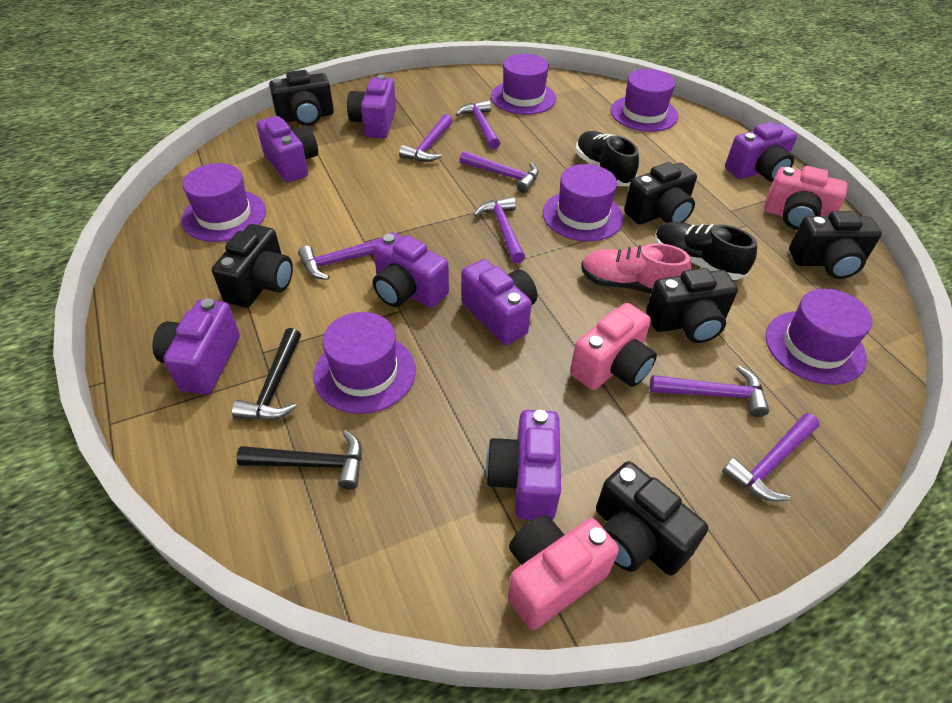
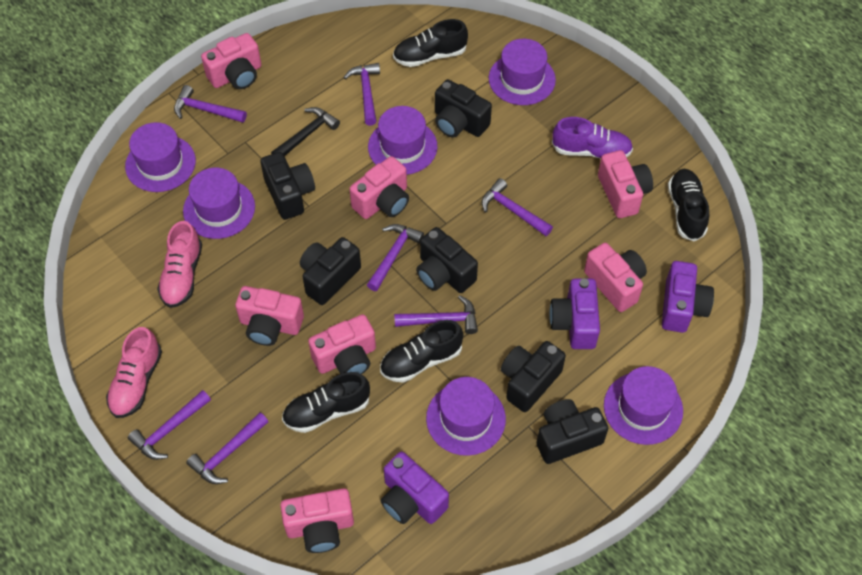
black hammer: [232,328,301,420] [236,430,362,490] = 2 -> [271,107,340,156] = 1
black shoe: [576,131,639,186] [654,222,757,280] = 2 -> [282,372,370,433] [380,320,463,383] [393,19,468,67] [668,169,709,242] = 4
pink camera: [508,515,619,630] [570,303,657,390] [764,166,847,230] = 3 -> [201,33,261,89] [235,286,304,346] [280,488,354,553] [308,314,376,374] [349,156,409,219] [584,243,647,312] [598,150,653,218] = 7
pink shoe: [581,243,691,294] = 1 -> [106,327,162,418] [157,221,202,308] = 2
purple camera: [153,298,240,395] [256,116,318,182] [347,74,396,138] [373,232,449,308] [461,259,537,345] [486,410,561,520] [725,122,797,182] = 7 -> [381,452,449,524] [549,279,600,349] [662,261,714,333] = 3
purple shoe: none = 0 -> [552,117,633,158] = 1

